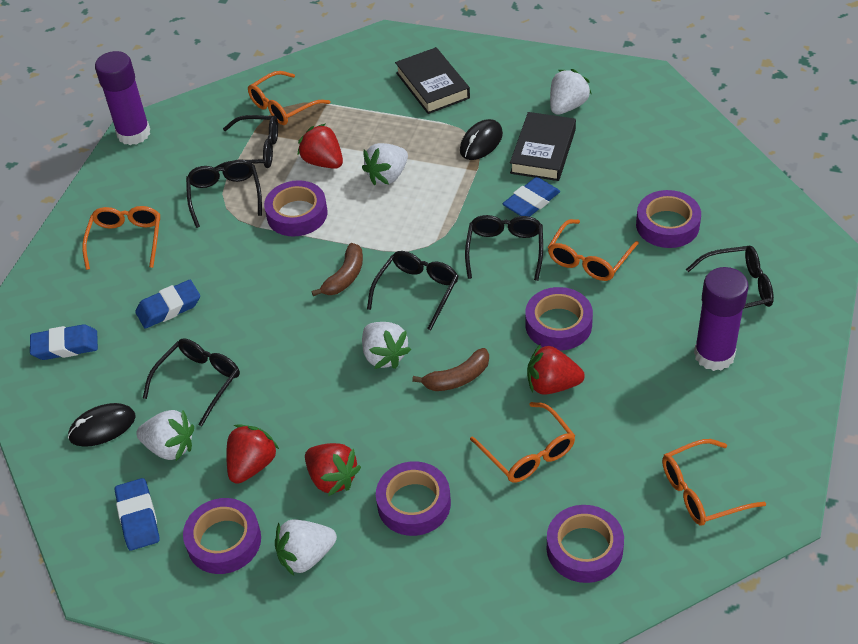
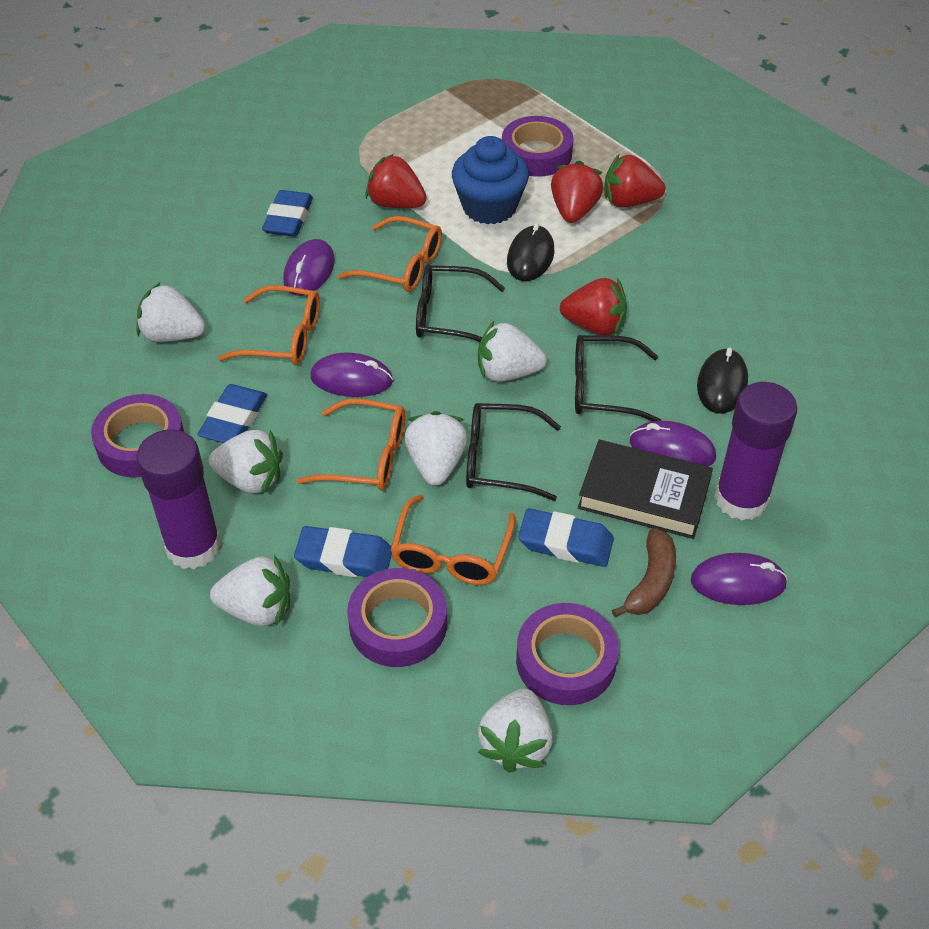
black book: [395,47,470,114] [510,112,576,181] = 2 -> [578,440,713,539] = 1
black glasses: [143,338,240,427] [186,159,262,228] [214,115,278,169] [367,251,459,330] [465,215,543,281] [686,246,774,309] = 6 -> [416,265,505,342] [466,403,561,501] [575,335,662,421] = 3
blue cupcake: none = 0 -> [452,136,529,224] = 1
brown banana: [312,243,363,296] [412,348,489,391] = 2 -> [612,528,676,617] = 1
orange glasses: [82,206,160,270] [248,71,331,125] [470,402,575,483] [548,219,639,281] [662,439,766,526] = 5 -> [218,285,320,365] [297,398,405,491] [338,216,442,292] [390,495,515,585] = 4
purple mouse: none = 0 -> [283,239,335,296] [310,352,393,397] [630,421,716,466] [691,553,788,605] = 4
purple tape: [183,498,261,574] [264,180,327,237] [376,461,451,536] [525,287,593,351] [547,505,624,583] [636,190,701,248] = 6 -> [91,394,184,477] [347,568,447,667] [502,116,573,177] [516,603,619,705] = 4
white strawberry: [136,410,194,461] [275,519,337,576] [362,143,408,185] [362,322,411,369] [550,69,591,115] = 5 -> [136,283,205,342] [209,430,283,494] [210,555,290,626] [405,411,467,486] [478,321,547,382] [478,688,553,773] = 6

